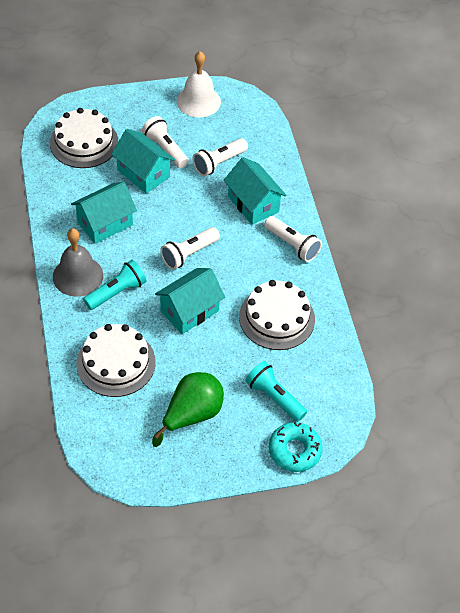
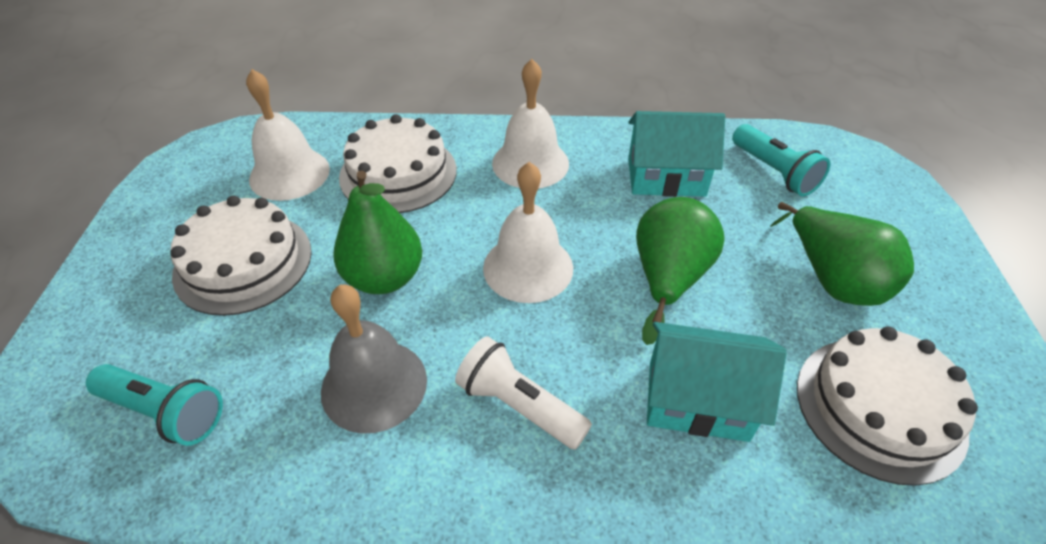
green pear: [152,372,224,447] = 1 -> [333,170,422,294] [636,197,725,345] [770,202,914,306] = 3
turquoise donut: [269,422,323,472] = 1 -> none = 0
turquoise house: [71,182,137,244] [111,129,175,194] [155,268,225,334] [224,157,286,225] = 4 -> [628,111,725,197] [647,322,787,442] = 2
white bell: [177,51,221,117] = 1 -> [246,69,330,201] [483,162,573,303] [492,59,569,189] = 3
white flashlight: [142,116,189,168] [160,227,220,270] [193,138,248,176] [264,216,322,262] = 4 -> [455,336,592,450] = 1

